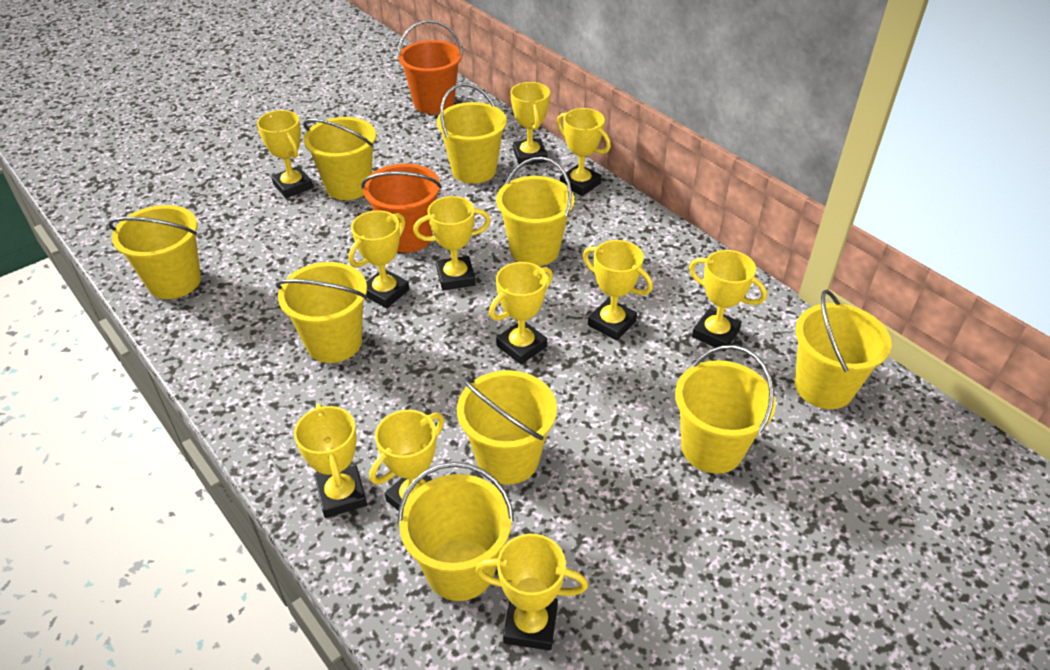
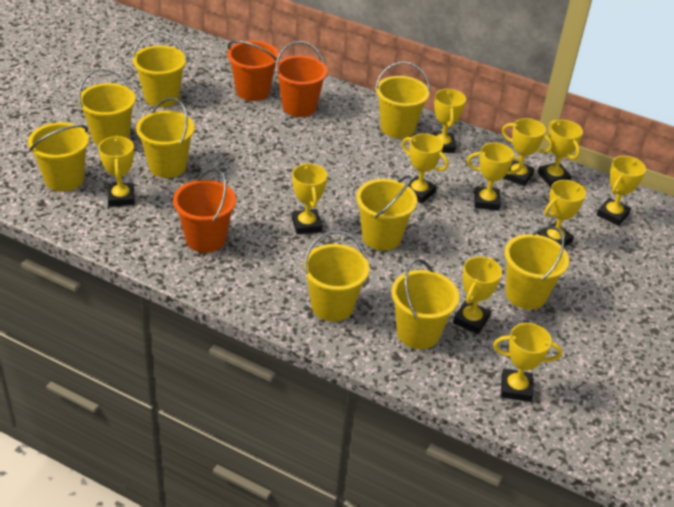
orange bucket: [361,163,442,253] [397,20,463,114] = 2 -> [173,168,236,253] [227,40,279,101] [275,41,328,117] = 3

